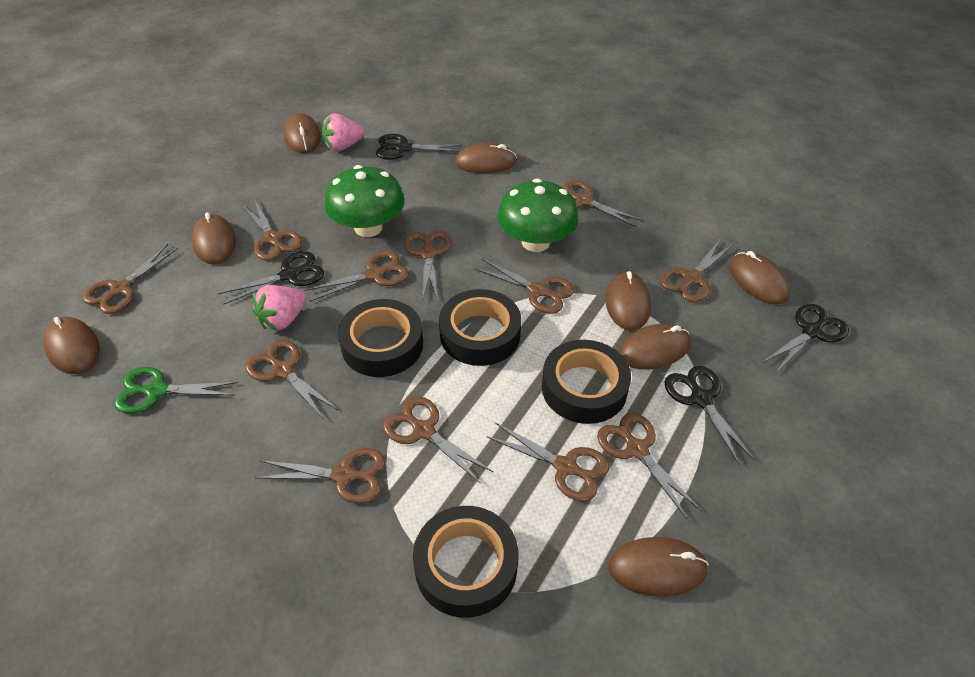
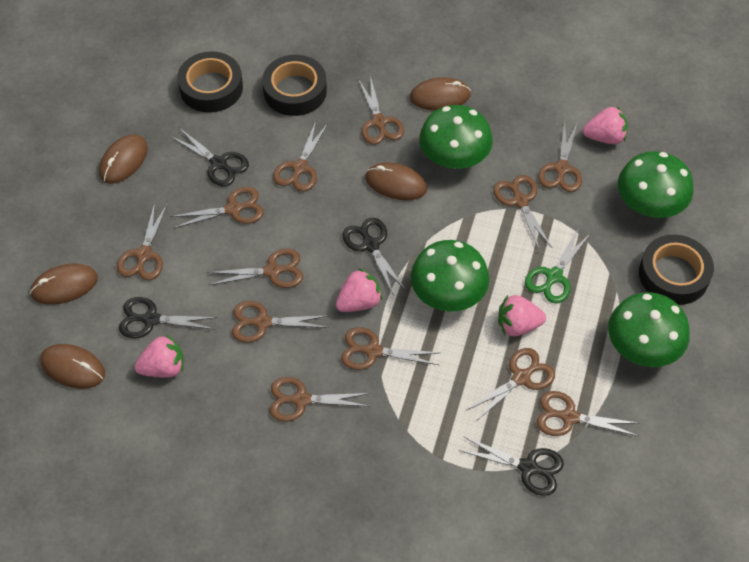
black tape: [338,299,423,377] [413,506,518,618] [439,289,521,366] [542,340,631,424] = 4 -> [177,51,243,113] [262,55,327,116] [639,234,714,305] = 3
brown mouse: [43,317,100,374] [192,212,236,264] [284,113,321,153] [455,143,517,173] [605,271,651,331] [608,537,709,597] [619,324,691,370] [730,251,790,304] = 8 -> [30,263,98,305] [40,344,105,389] [99,134,148,184] [365,162,427,200] [410,77,471,111] = 5
green mushroom: [324,165,405,237] [497,179,579,252] = 2 -> [411,240,490,312] [419,105,493,169] [608,292,690,367] [618,151,693,218] = 4
pink strawberry: [253,285,306,330] [322,114,364,151] = 2 -> [134,334,184,378] [336,268,383,312] [498,295,546,336] [583,106,628,144] = 4

